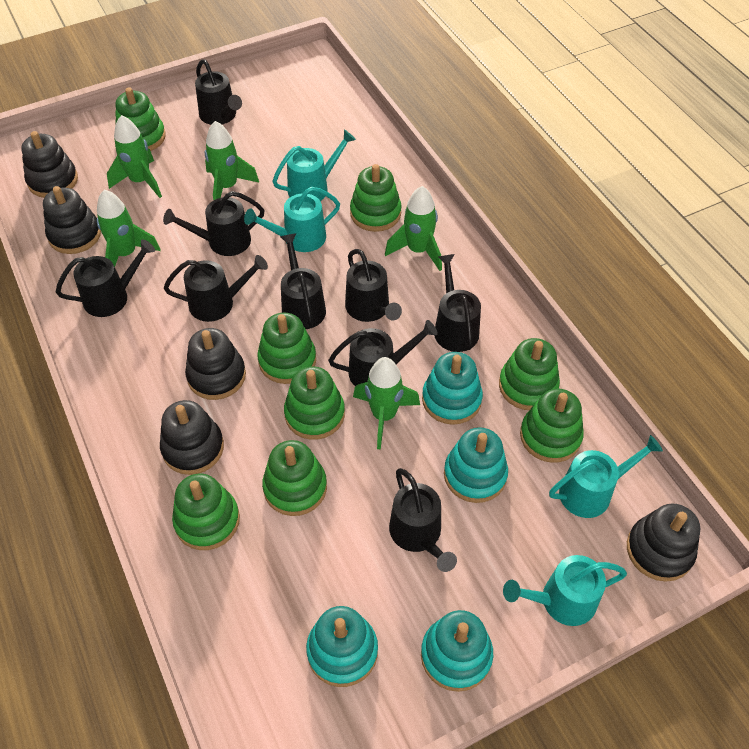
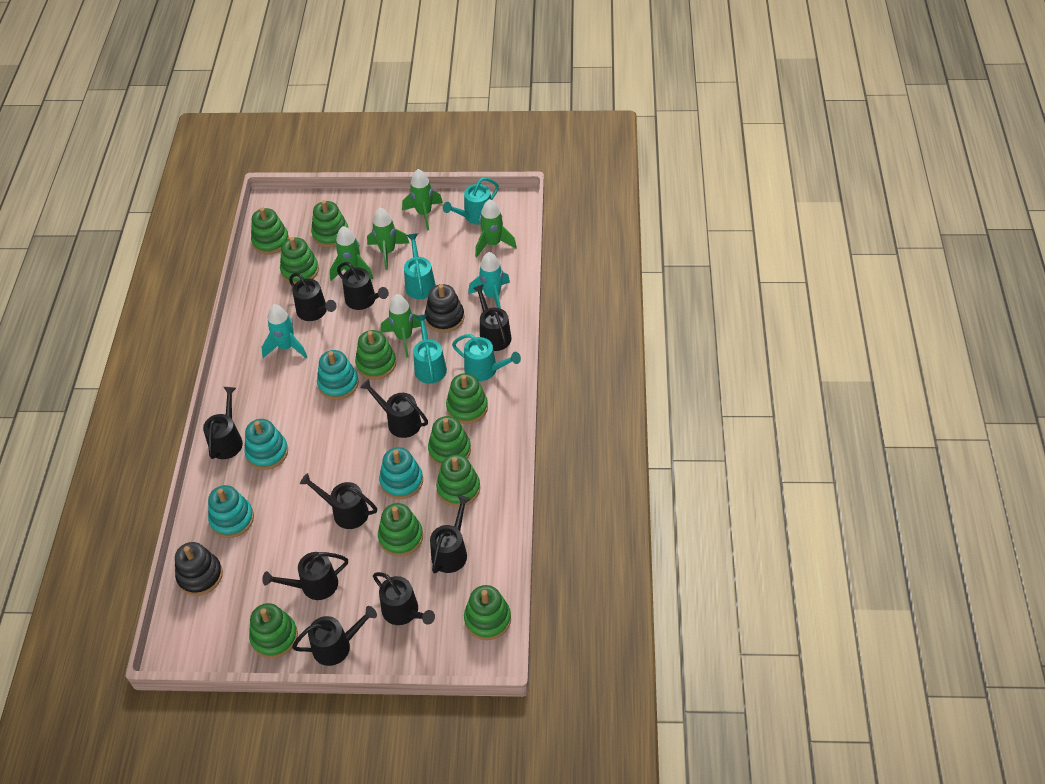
black stacking toy: [21,131,78,198] [43,186,101,254] [160,400,224,475] [185,328,246,400] [627,503,700,582] = 5 -> [175,542,223,596] [425,284,464,333] = 2
black watering can: [56,239,155,317] [163,191,264,256] [164,255,268,322] [195,59,242,125] [280,233,326,329] [328,320,438,386] [345,249,402,322] [389,468,457,572] [435,254,481,352] = 9 -> [203,387,243,459] [262,552,348,600] [289,273,337,321] [292,606,377,666] [300,473,377,529] [337,262,389,310] [360,379,428,438] [373,572,435,625] [430,495,471,573] [473,284,512,351] = 10
green stacking toy: [115,87,166,151] [172,474,240,550] [257,313,316,384] [262,440,327,516] [284,366,345,440] [350,164,401,232] [499,338,560,410] [520,389,584,463] = 8 -> [249,603,298,658] [251,208,289,255] [280,237,319,284] [311,200,348,247] [355,330,396,379] [378,503,423,556] [428,416,471,466] [436,454,480,507] [446,373,488,424] [464,585,511,640] = 10
turquoise rocket: none = 0 -> [261,304,307,358] [468,252,510,309] = 2

